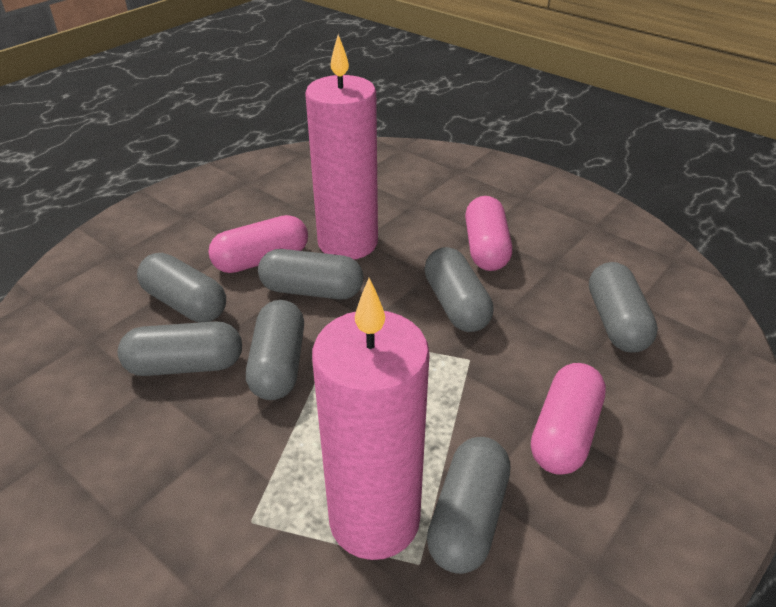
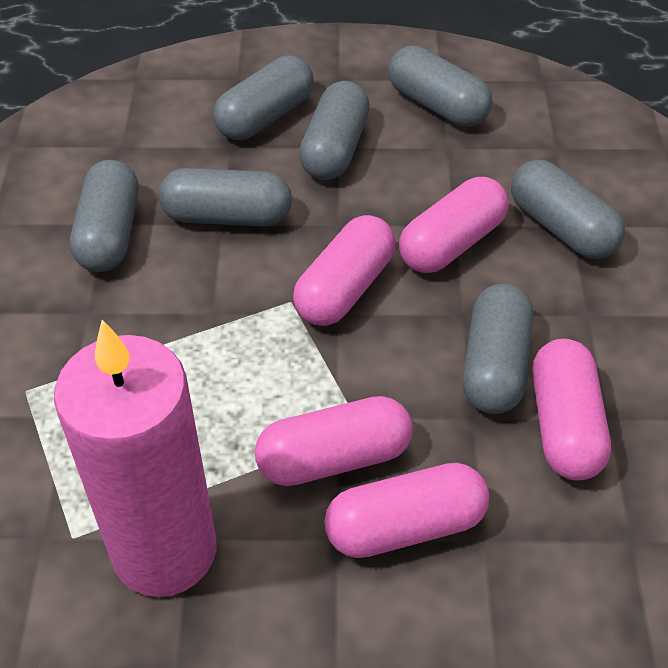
pink candle: [305,34,378,260] [312,278,430,560] = 2 -> [54,320,217,597] = 1
pink capsule: [208,215,308,273] [465,196,512,271] [531,363,606,475] = 3 -> [255,396,413,486] [293,215,396,326] [324,463,489,558] [399,177,509,273] [532,339,611,481] = 5

